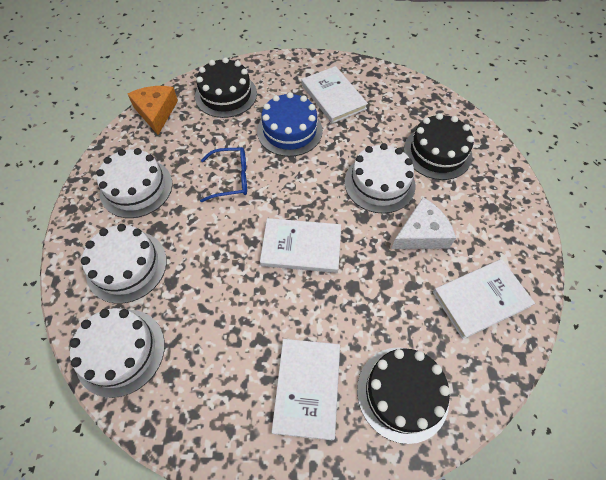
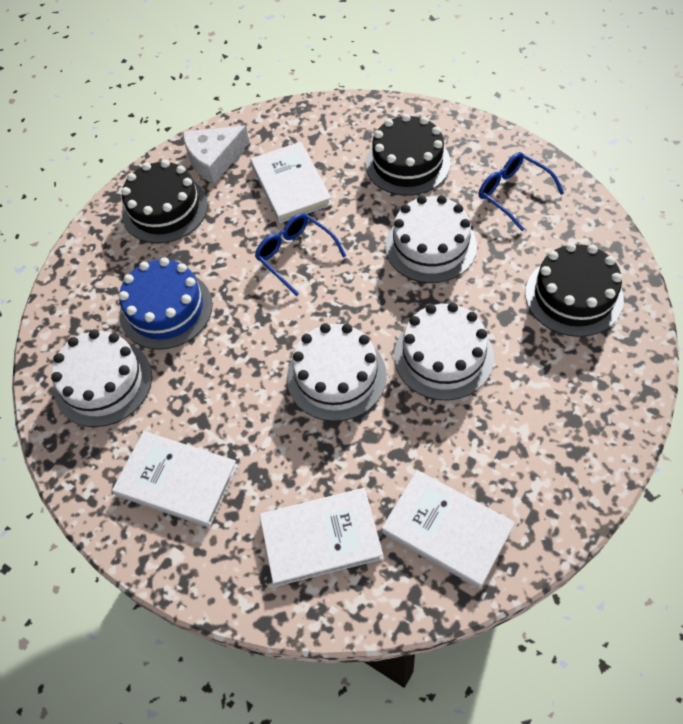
blue glasses: [200,147,247,202] = 1 -> [255,213,346,296] [479,152,564,231] = 2
orange cheese: [128,86,178,135] = 1 -> none = 0

